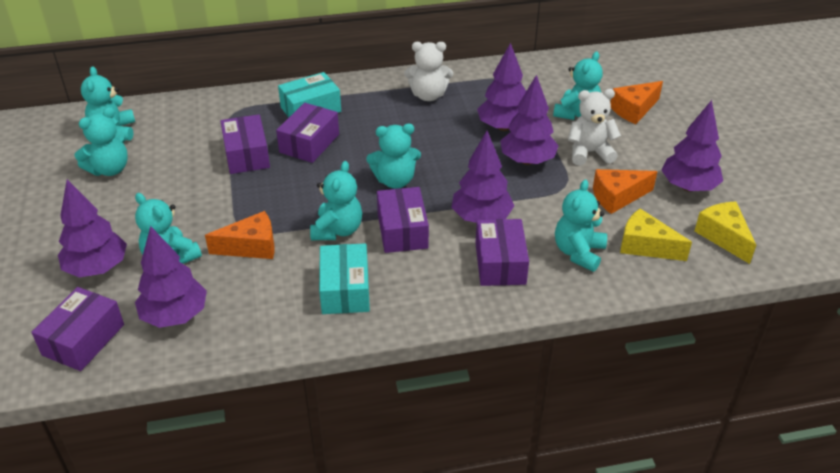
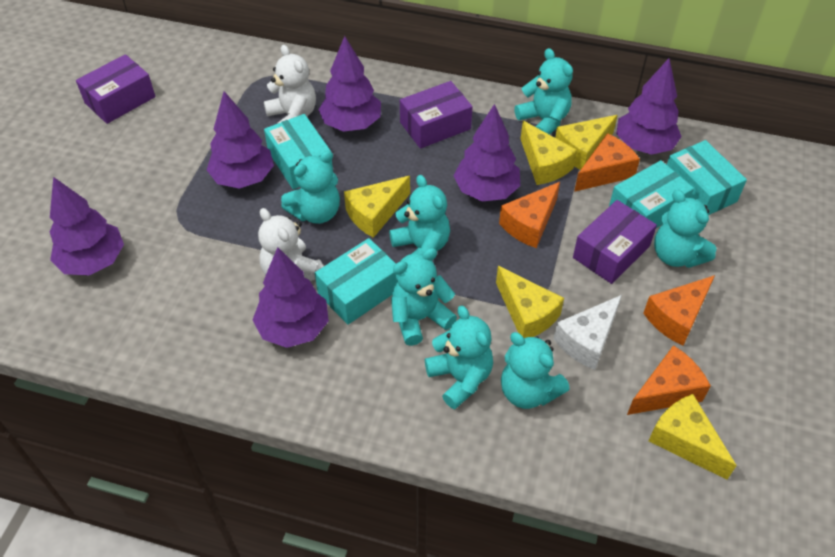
orange cheese: [205,211,275,259] [593,169,658,214] [610,81,663,124] = 3 -> [499,182,560,248] [574,133,640,192] [627,345,711,415] [643,275,715,346] = 4
purple box: [31,287,124,371] [220,114,270,174] [276,103,339,163] [377,187,429,253] [475,219,529,286] = 5 -> [76,54,156,124] [400,81,473,149] [573,200,657,284] = 3
turquoise box: [278,72,341,118] [319,243,370,314] = 2 -> [264,114,333,189] [315,238,397,325] [609,160,694,228] [667,140,747,215] = 4
white cheese: none = 0 -> [553,295,622,370] = 1
yellow cheese: [620,209,692,261] [694,201,756,264] = 2 -> [344,176,410,238] [496,266,564,338] [521,121,577,185] [555,115,618,170] [648,394,737,480] = 5

